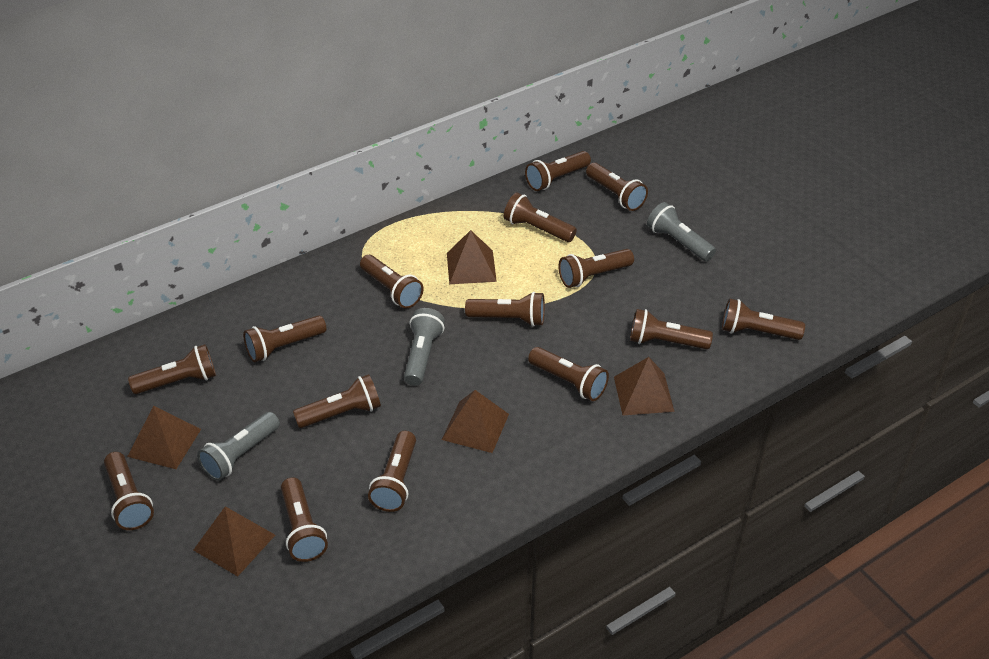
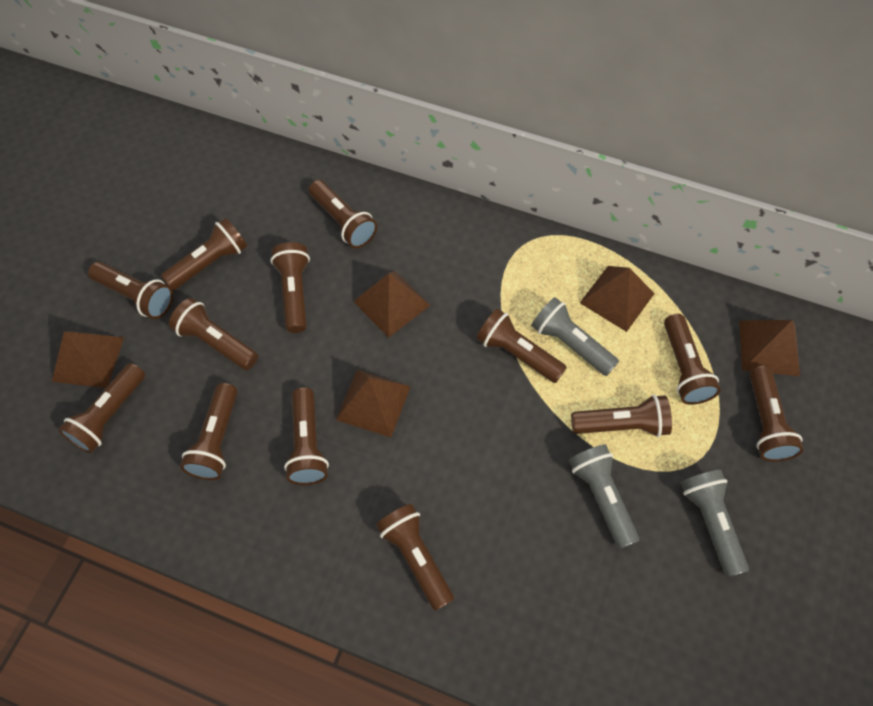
brown flashlight: [104,452,154,530] [128,344,216,394] [243,315,326,362] [281,477,328,562] [293,374,381,428] [360,255,424,309] [368,431,416,512] [465,292,545,327] [504,193,577,242] [525,151,591,191] [528,347,609,401] [558,249,634,288] [586,163,648,211] [630,309,713,349] [722,299,805,340] = 15 -> [58,363,145,454] [88,262,173,319] [161,218,247,290] [169,298,258,370] [180,383,238,480] [271,242,310,333] [284,387,329,485] [309,180,377,248] [376,504,454,611] [476,308,567,383] [571,395,672,437] [664,314,721,405] [750,366,803,462] = 13

